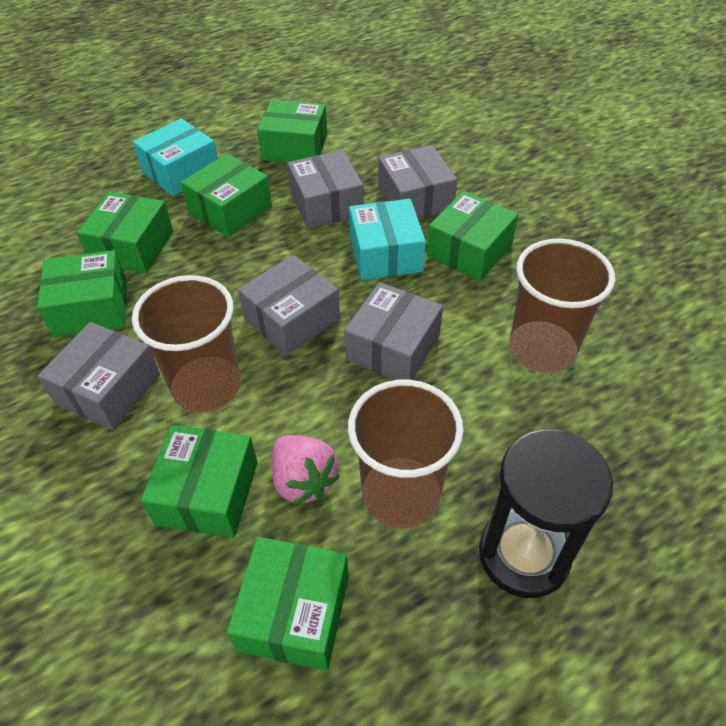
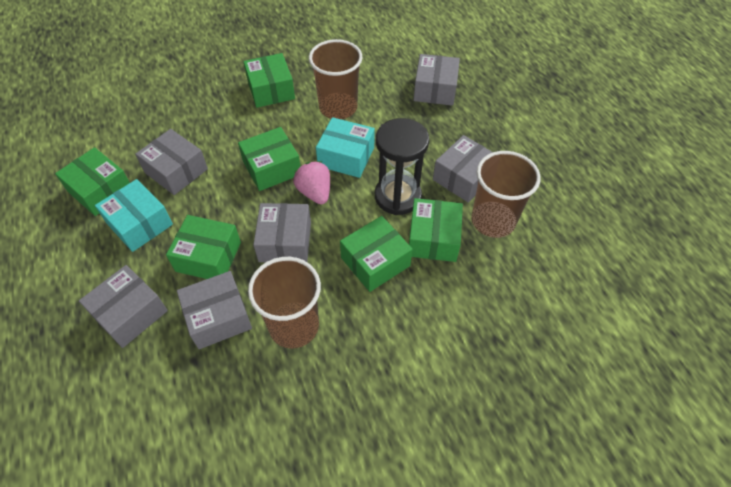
green box: [37,250,127,337] [77,192,173,273] [141,425,257,538] [181,154,272,237] [227,537,349,671] [257,100,327,163] [426,191,518,281] = 7 -> [55,147,130,216] [166,215,241,279] [238,127,301,191] [243,53,295,108] [340,216,413,292] [409,198,463,262] = 6
grey box: [38,322,160,430] [238,255,340,356] [287,150,364,229] [344,282,443,380] [378,145,457,219] = 5 -> [79,265,168,348] [135,129,208,195] [177,271,252,349] [253,203,311,262] [414,54,460,106] [433,135,493,203] = 6

